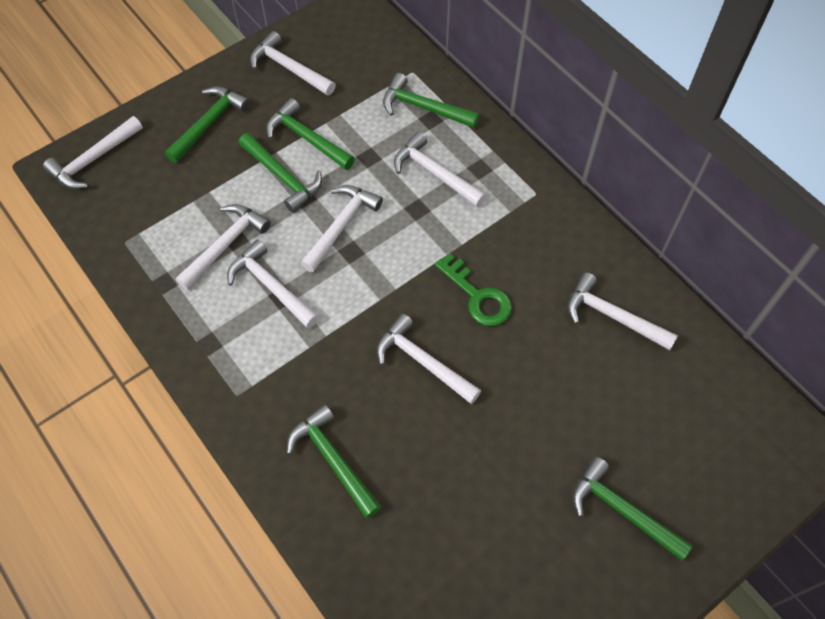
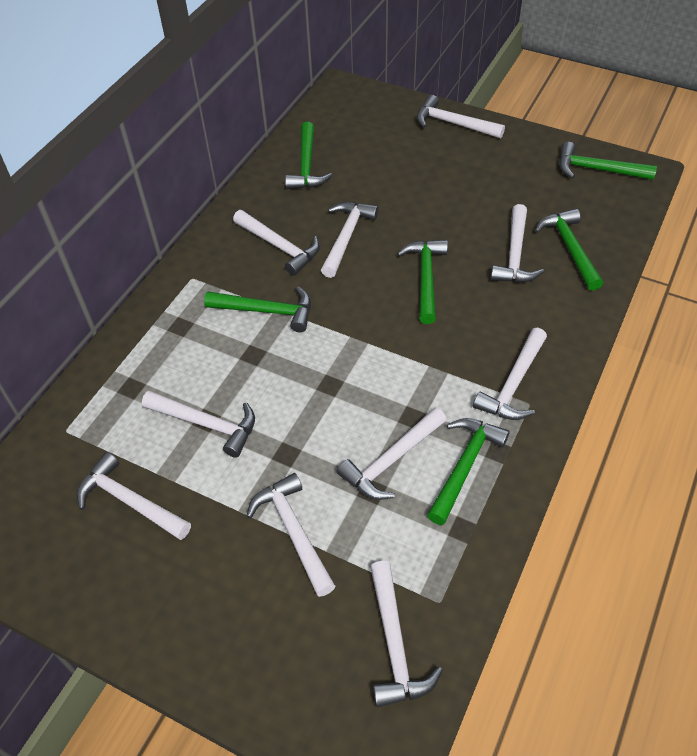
green key: [435,253,512,326] = 1 -> none = 0
white hammer: [43,116,143,189] [176,204,271,290] [227,240,319,328] [250,31,336,96] [300,185,383,272] [377,314,481,404] [394,132,486,207] [568,272,678,350] = 8 -> [77,452,191,540] [142,391,255,458] [233,210,320,276] [247,473,336,597] [321,202,379,278] [337,408,446,500] [370,561,443,708] [417,95,505,138] [473,328,547,420] [490,204,544,283] = 10

